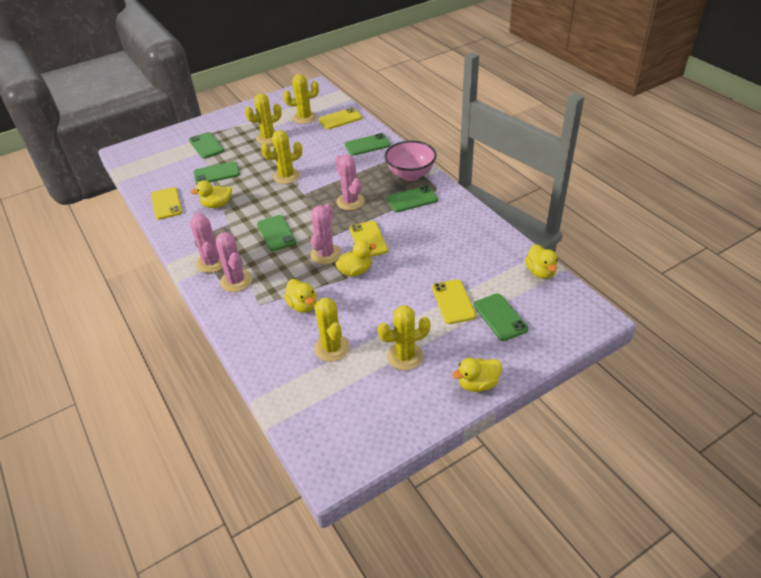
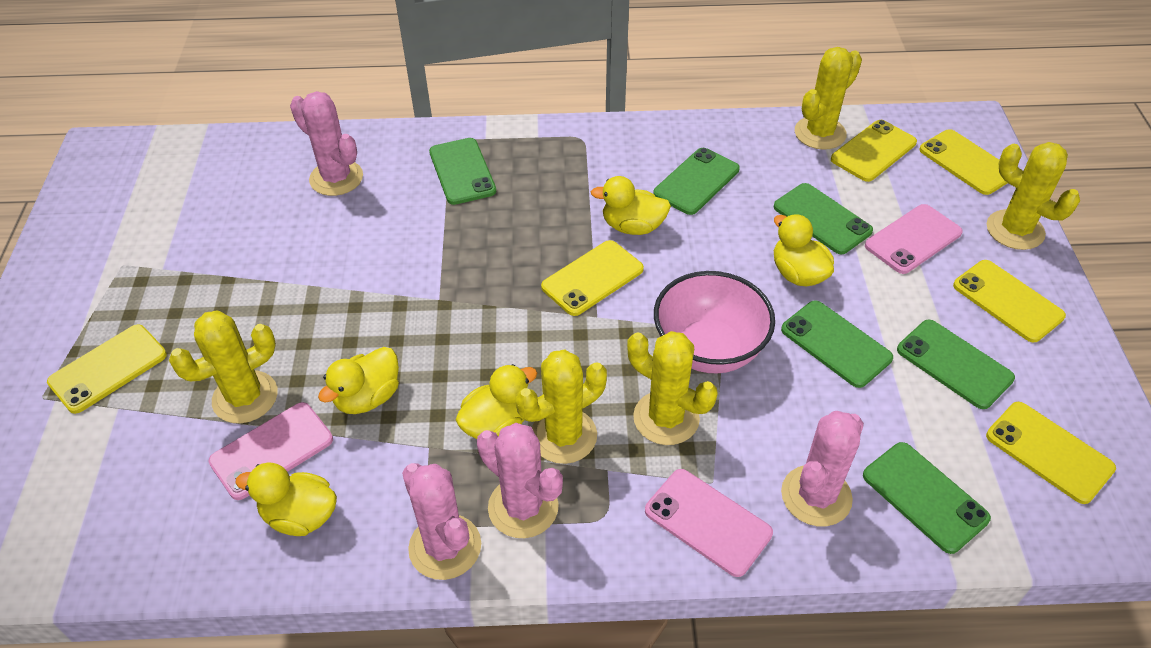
pink phone: none = 0 -> [208,402,333,500] [645,469,773,577] [865,204,963,274] = 3
yellow phone: [151,187,182,220] [319,107,362,129] [349,221,388,257] [432,279,476,324] = 4 -> [47,324,167,414] [541,240,644,316] [831,120,917,182] [919,129,1007,195] [953,260,1066,342] [986,402,1116,504] = 6

